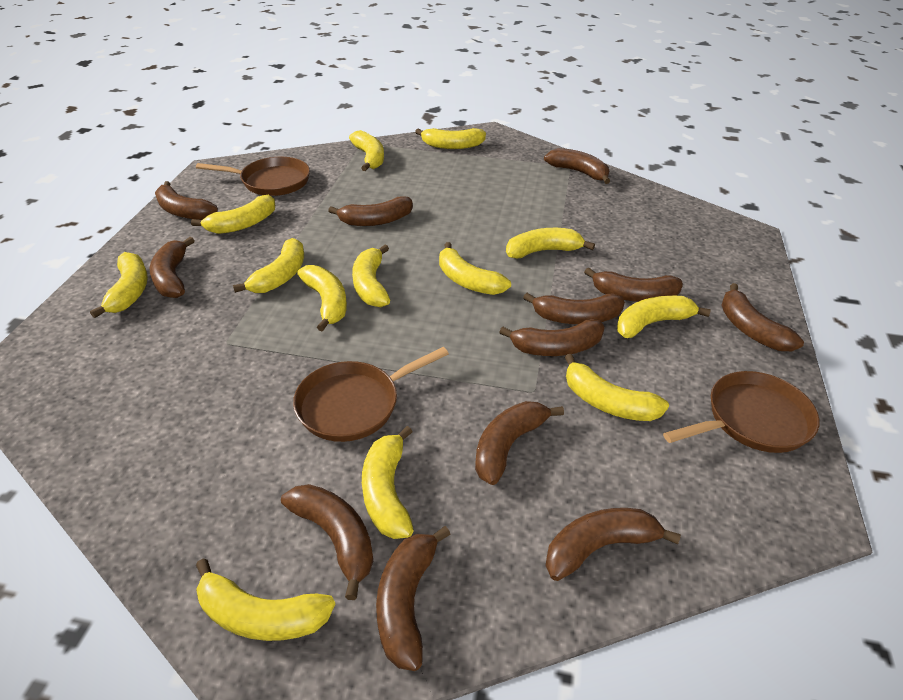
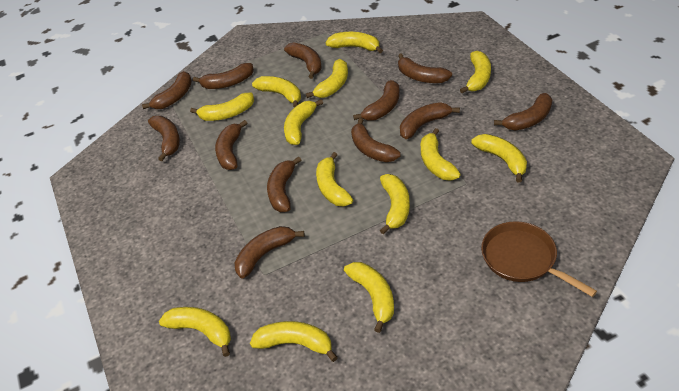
brown pan: [196,157,310,196] [293,347,449,442] [663,371,819,453] = 3 -> [481,221,597,297] = 1

